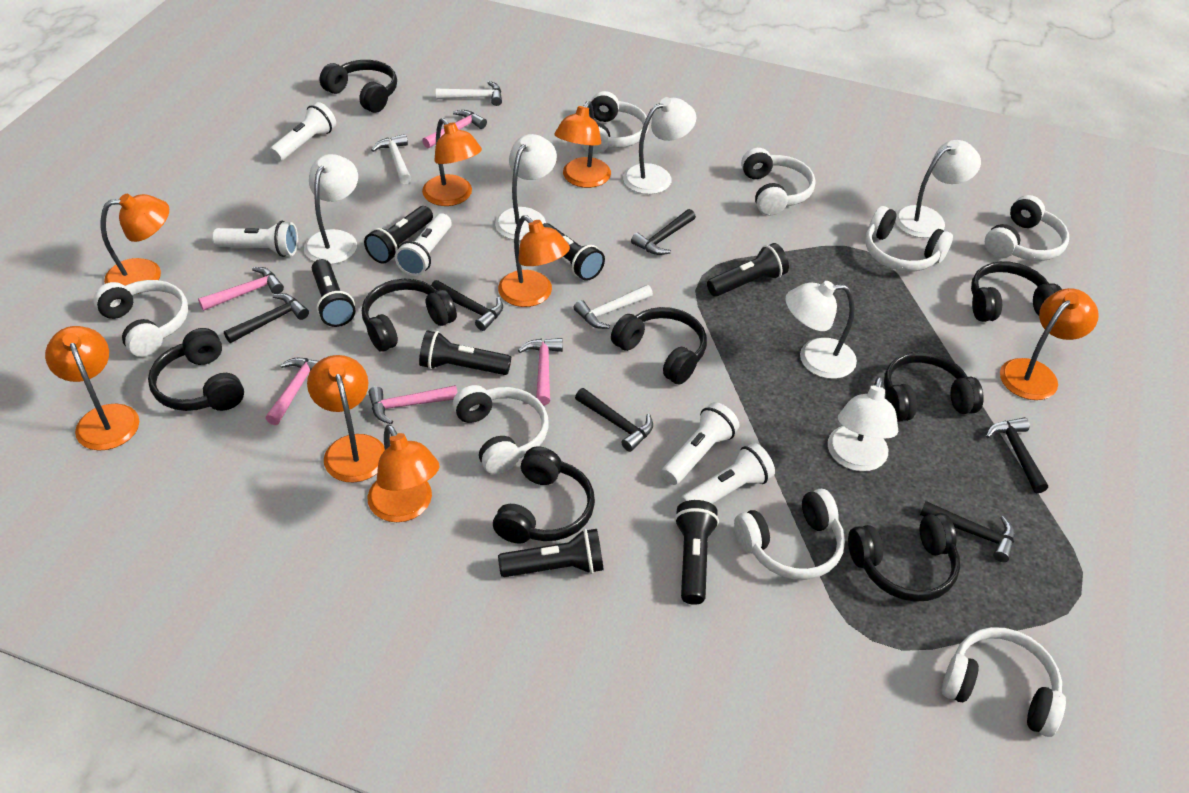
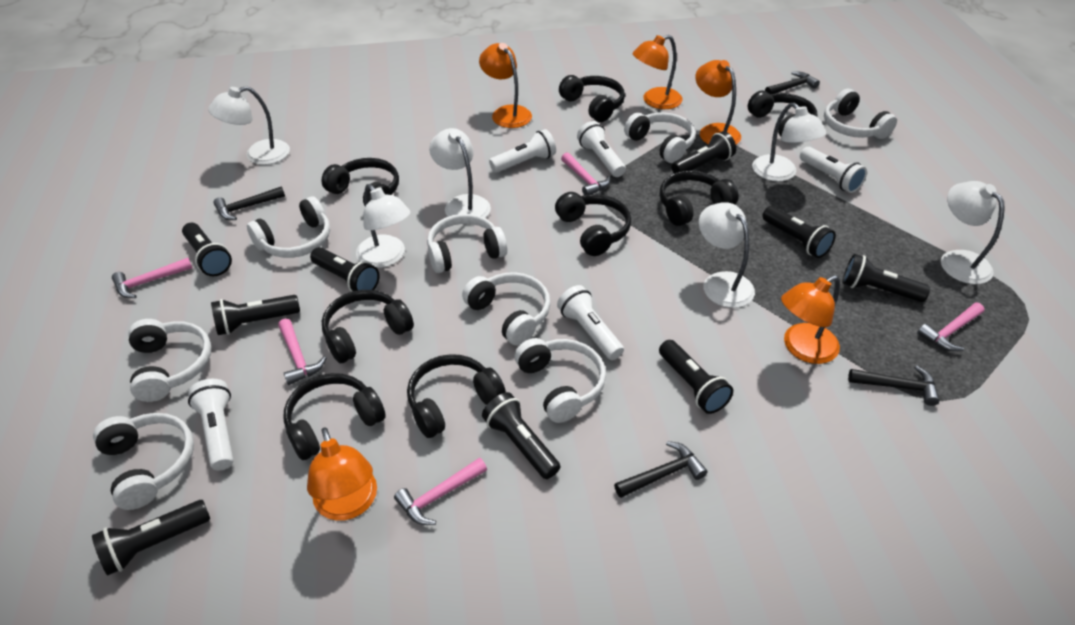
black flashlight: [312,259,355,327] [364,206,433,264] [419,330,511,375] [498,529,604,577] [543,223,605,281] [674,500,719,605] [707,243,789,297] = 7 -> [92,500,210,576] [182,223,232,276] [211,295,300,335] [310,247,380,292] [482,392,560,479] [659,340,733,414] [672,131,736,173] [762,206,836,258] [842,254,930,302] = 9
black hammer: [224,293,309,343] [431,280,503,331] [575,388,653,452] [631,209,696,255] [920,501,1015,562] [986,417,1048,493] = 6 -> [213,186,285,220] [614,441,707,498] [765,72,820,95] [848,365,940,406] = 4
orange lamp: [45,326,139,450] [101,194,169,294] [307,355,385,482] [368,424,440,522] [422,118,482,206] [498,216,570,307] [554,101,611,188] [1000,288,1099,400] = 8 -> [307,427,377,521] [479,43,532,128] [632,35,682,109] [695,60,741,145] [781,275,840,364] = 5
white hammer: [371,134,411,184] [436,81,502,106] [574,285,653,329] = 3 -> none = 0

